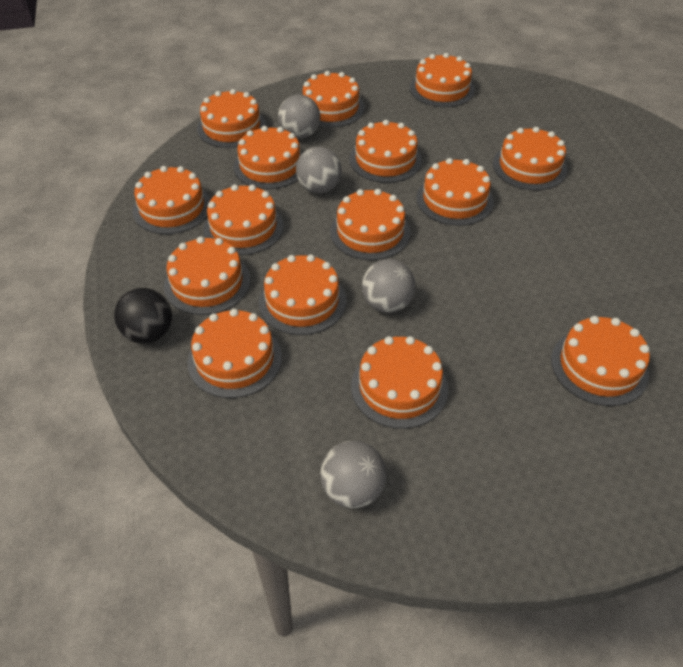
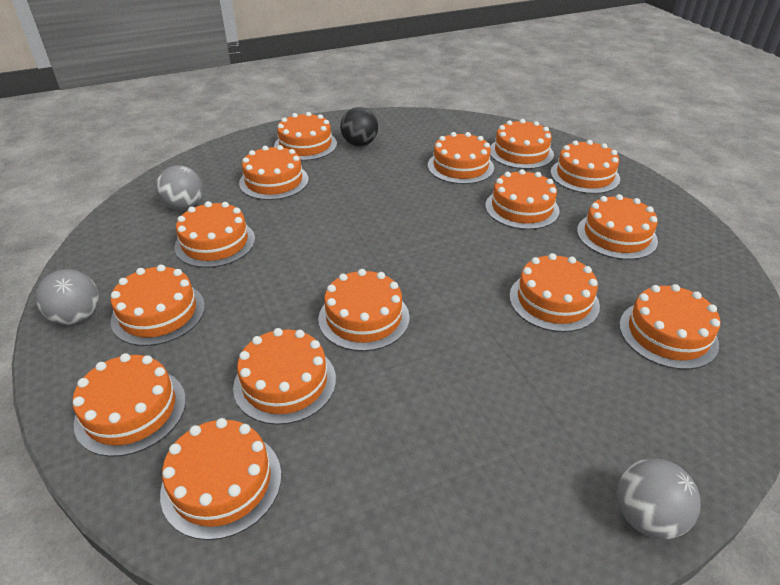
grey ball: [278,95,320,139] [296,146,342,194] [320,441,387,508] [362,259,415,313] = 4 -> [36,269,99,325] [156,165,203,210] [617,458,701,539] = 3

